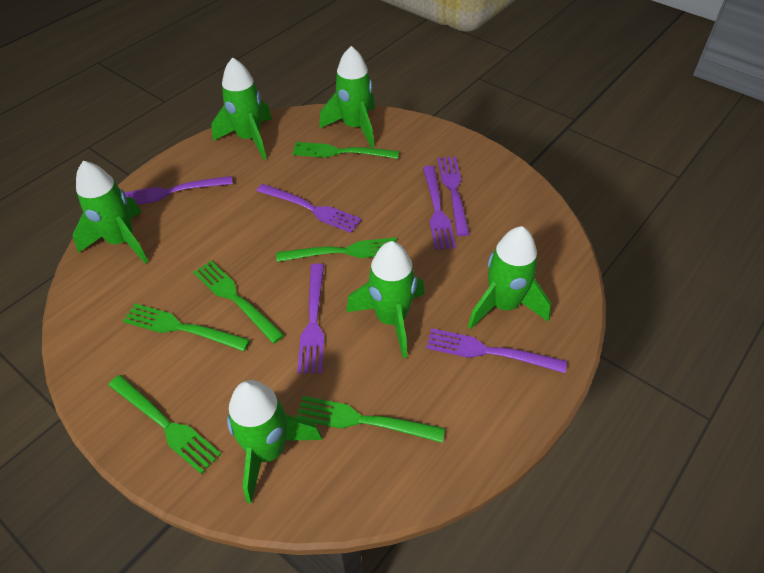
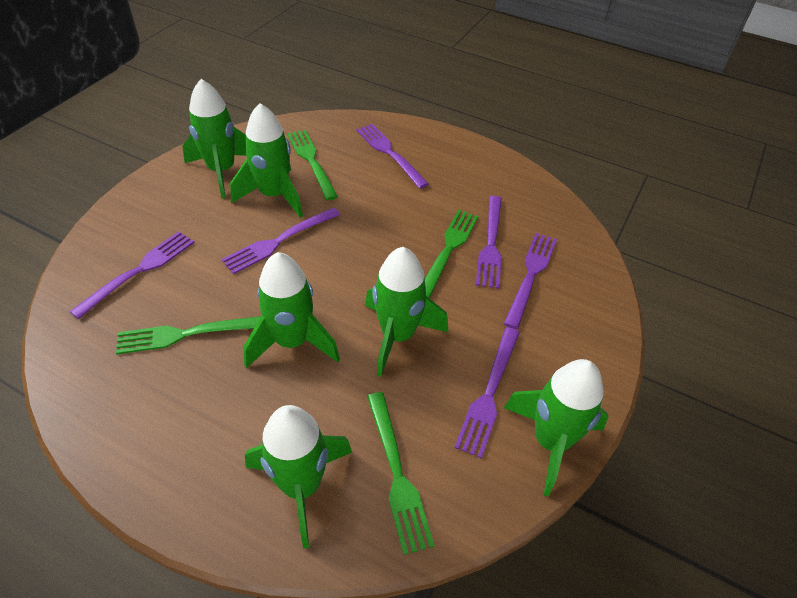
green fork: [108,375,221,474] [123,303,250,351] [193,261,284,344] [276,237,397,262] [292,142,399,159] [296,396,445,443] = 6 -> [116,316,261,354] [287,130,338,200] [367,392,434,555] [425,210,478,298] = 4

